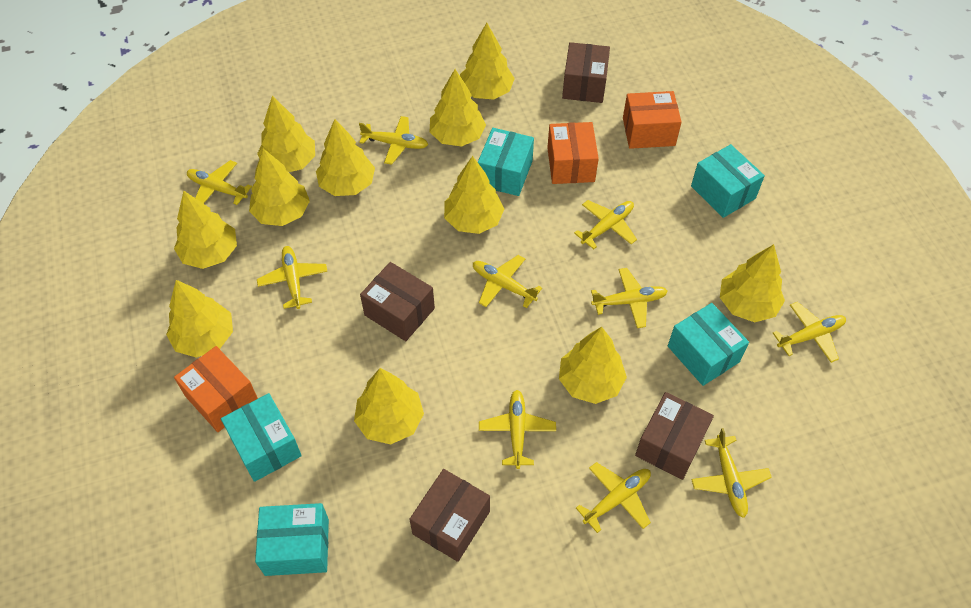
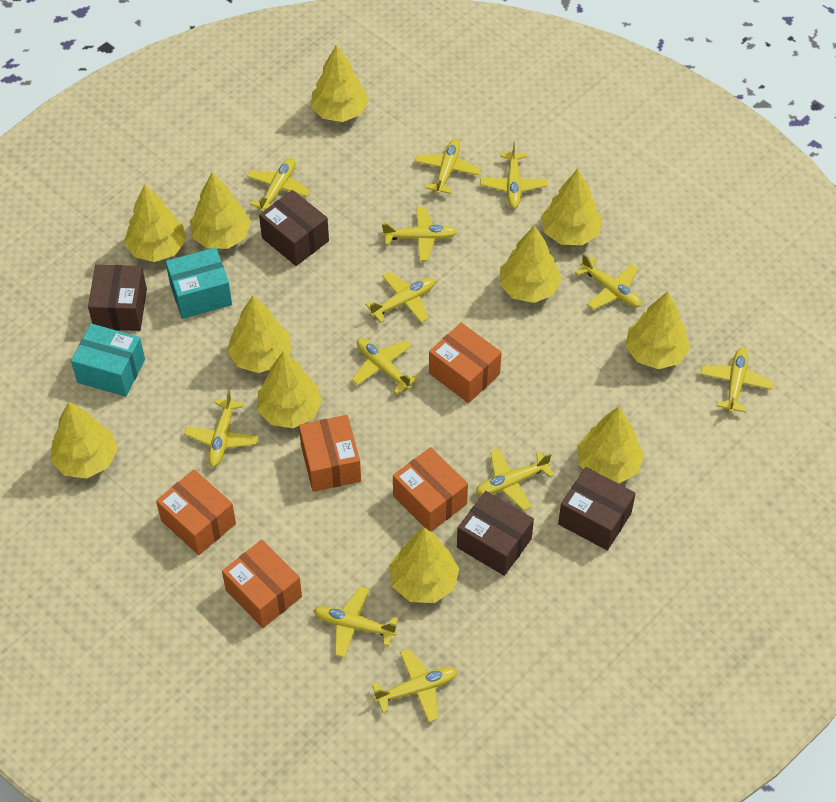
orange box: [174,346,258,432] [547,122,599,184] [623,91,682,149] = 3 -> [156,469,236,555] [222,540,302,628] [299,415,361,492] [393,447,468,532] [429,323,502,403] = 5
turquoise box: [221,393,302,482] [255,503,329,576] [478,128,534,196] [668,303,749,386] [691,144,765,218] = 5 -> [71,324,145,397] [166,247,232,319] = 2
yellow plane: [187,160,252,205] [257,246,327,309] [359,116,429,165] [473,255,542,308] [479,390,556,469] [574,200,637,249] [576,462,651,533] [591,268,668,328] [691,428,772,518] [773,302,846,363] = 10 -> [184,390,258,467] [246,158,310,212] [313,587,398,658] [352,338,419,394] [365,272,435,323] [372,649,458,722] [382,207,458,261] [415,139,481,194] [476,448,554,511] [480,142,547,209] [575,253,641,310] [701,348,774,413] = 12

